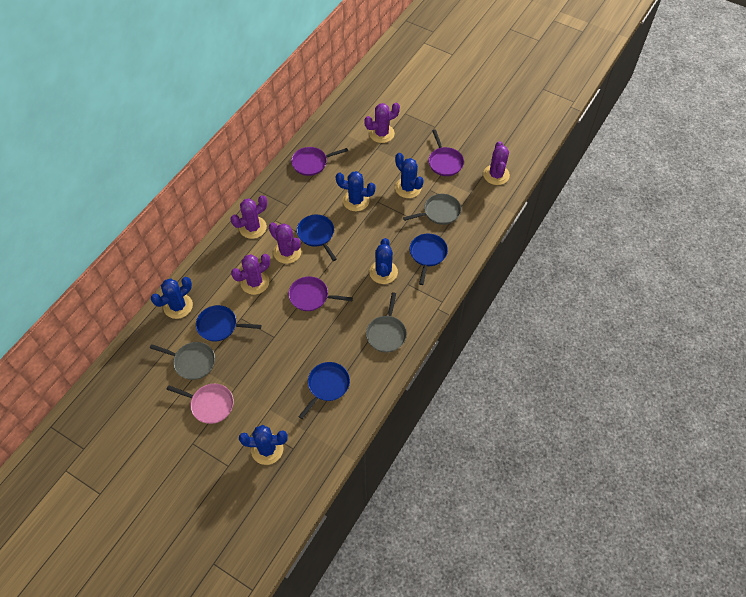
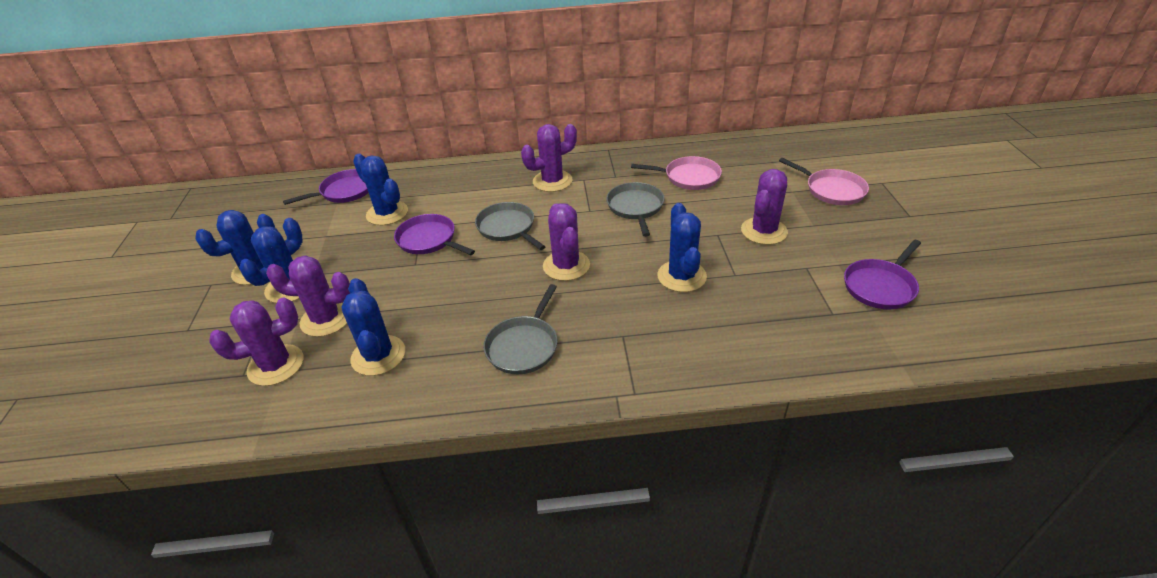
blue pan: [196,305,262,342] [297,214,337,261] [298,362,350,419] [410,233,448,285] = 4 -> none = 0
pink pan: [166,384,234,424] = 1 -> [631,156,722,190] [779,158,869,205] = 2

